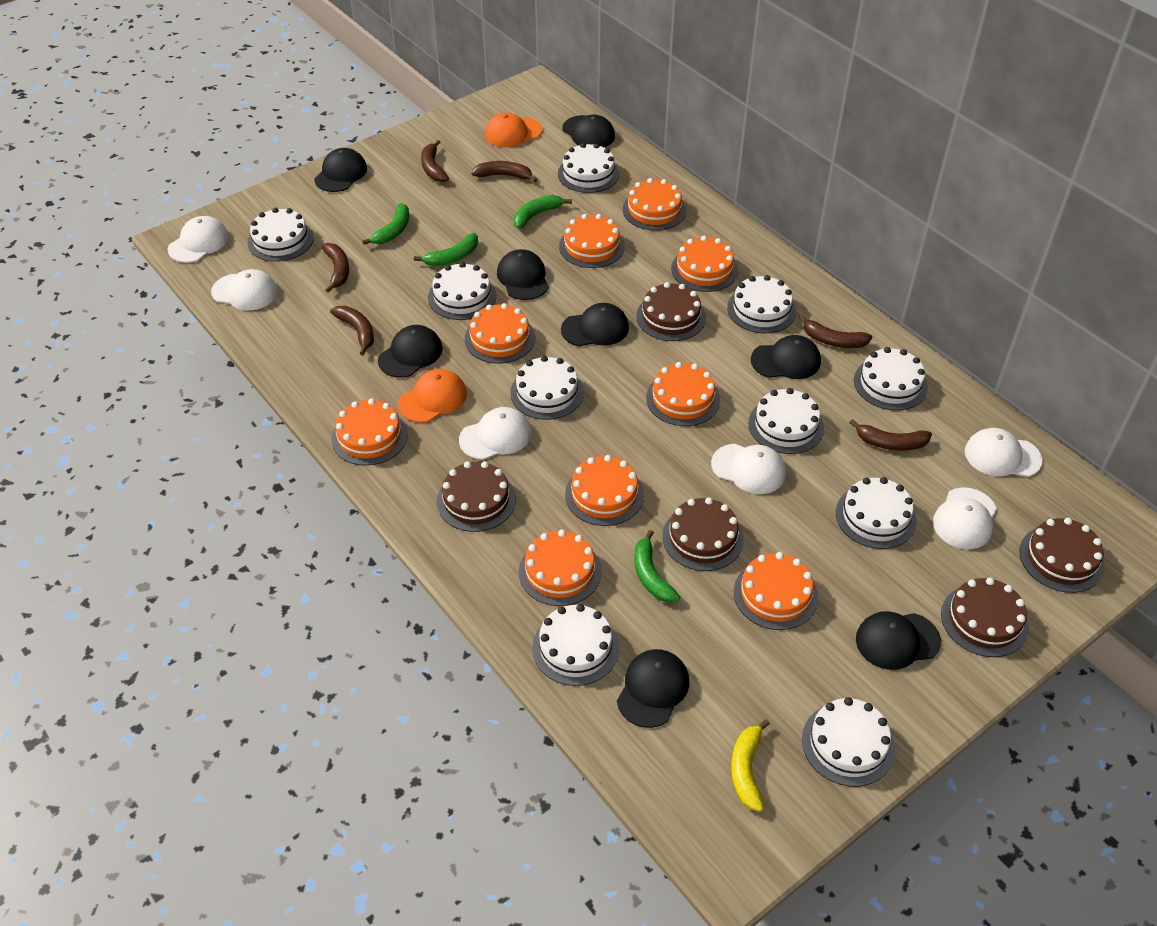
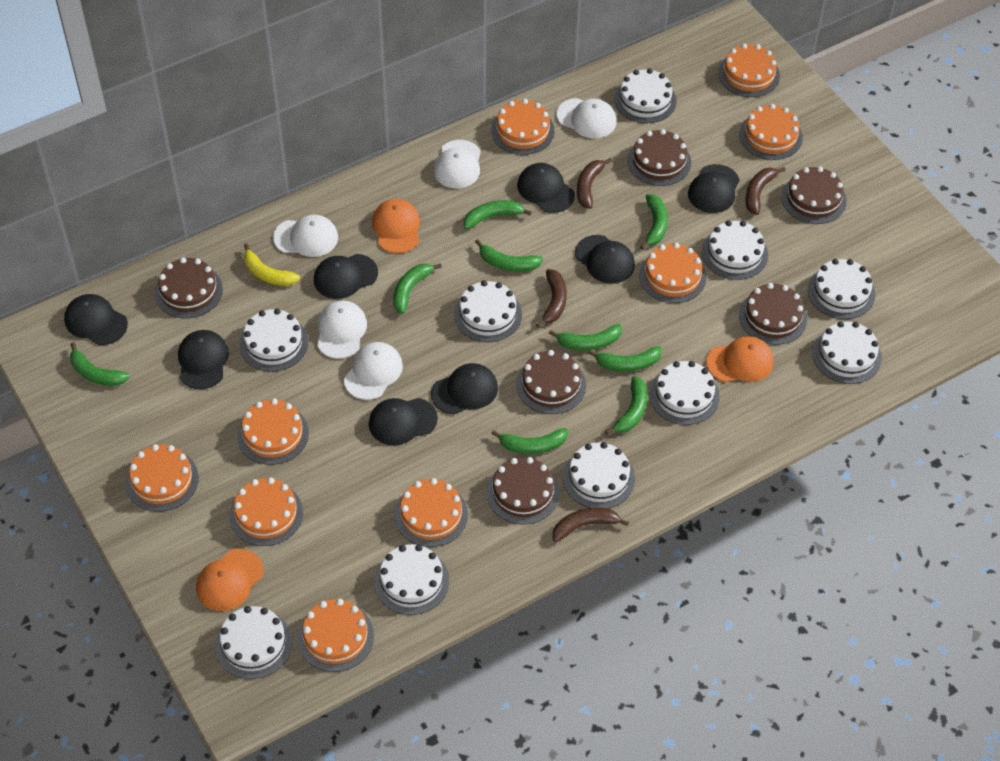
brown banana: [321,243,349,293] [330,306,374,355] [421,140,449,182] [471,161,537,182] [799,315,872,348] [849,419,932,451] = 6 -> [536,269,567,328] [553,507,629,542] [577,158,612,209] [745,167,786,215] = 4
brown cake: [437,461,516,532] [636,282,706,341] [662,497,744,571] [941,577,1029,657] [1019,518,1104,593] = 5 -> [155,257,223,318] [487,457,559,525] [516,350,586,414] [627,129,691,186] [739,283,807,345] [781,167,847,224] = 6
green banana: [362,203,409,245] [414,233,478,266] [514,195,572,229] [634,530,680,603] = 4 -> [70,342,130,386] [393,263,442,314] [464,200,532,229] [475,239,543,272] [491,428,568,454] [549,324,622,350] [588,346,662,371] [605,376,647,435] [640,194,668,249] = 9
orange cap: [398,369,467,423] [485,113,542,147] = 2 -> [196,549,264,611] [372,199,420,253] [706,336,774,382] = 3
white cap: [168,216,229,263] [211,269,278,311] [459,407,532,460] [711,444,786,494] [933,487,997,549] [965,428,1043,477] = 6 -> [273,215,338,257] [317,301,367,359] [344,342,403,400] [433,140,481,188] [557,98,616,138] = 5

